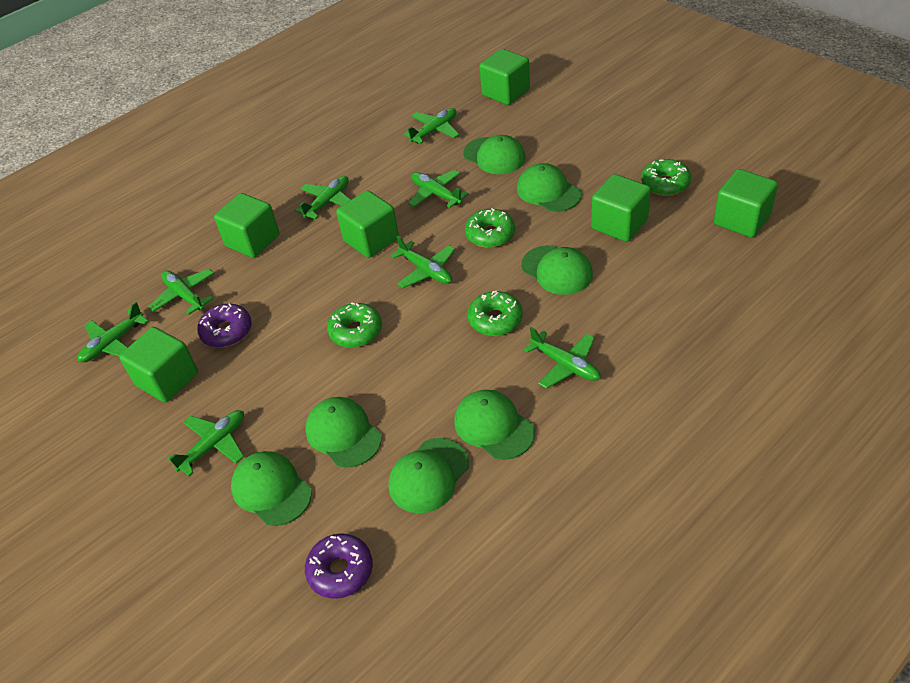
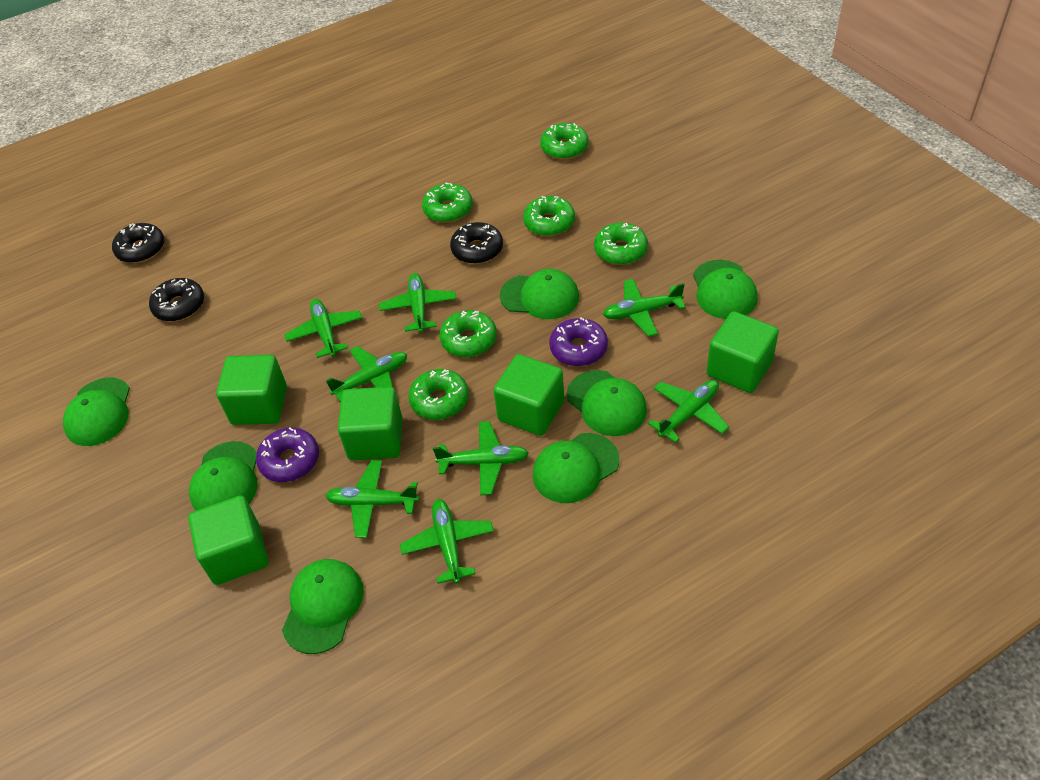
black donut: none = 0 -> [112,223,164,263] [149,278,204,322] [450,222,503,264] = 3
green cube: [119,327,198,403] [214,193,279,258] [336,190,399,258] [479,49,530,105] [591,174,651,242] [714,169,778,238] = 6 -> [188,495,269,585] [216,355,287,425] [338,387,403,460] [494,354,564,436] [707,311,779,393] = 5
green donut: [327,302,382,348] [465,208,515,248] [467,291,523,336] [641,159,691,196] = 4 -> [408,369,469,420] [422,182,473,223] [439,310,497,357] [523,196,575,236] [540,123,589,159] [594,222,648,265] = 6

